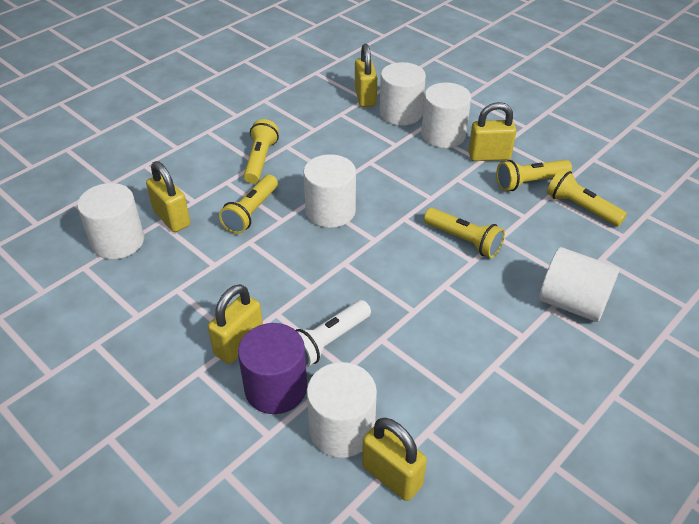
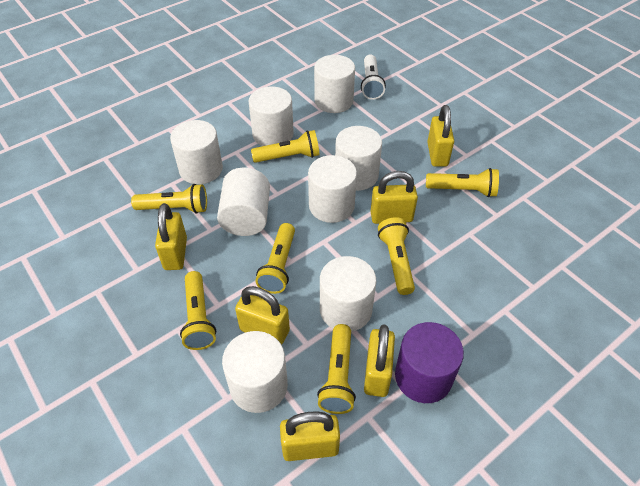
white cylinder: [77,183,144,259] [303,154,356,228] [307,362,377,458] [379,62,426,126] [421,83,471,148] [539,247,620,322] = 6 -> [170,120,223,184] [217,168,270,236] [222,331,288,413] [249,86,294,146] [308,155,357,223] [314,55,355,113] [320,256,376,332] [335,126,382,191] = 8
yellow flashlight: [219,175,278,234] [244,119,279,184] [424,208,505,258] [496,160,572,191] [547,168,627,227] = 5 -> [131,184,207,214] [180,271,216,350] [251,130,320,163] [255,223,295,294] [317,324,356,414] [378,217,415,295] [426,168,499,197] = 7
yellow padlock: [146,161,190,232] [208,284,263,364] [355,44,377,107] [362,418,427,501] [468,102,516,161] = 5 -> [155,203,187,270] [235,286,290,345] [280,412,340,461] [364,324,395,397] [371,171,418,224] [427,105,454,167] = 6

